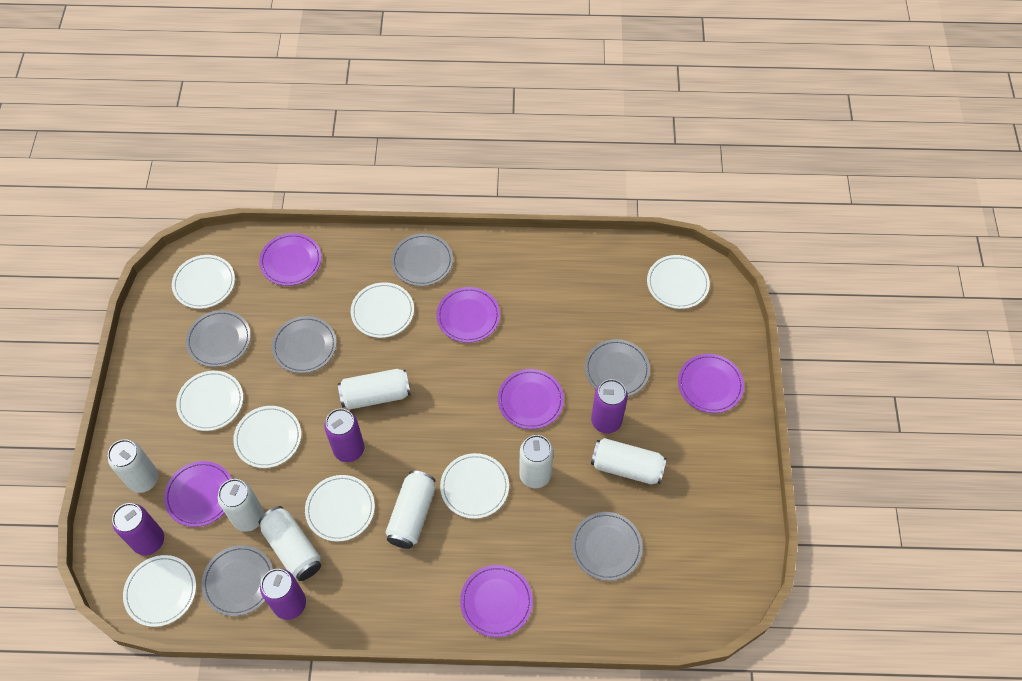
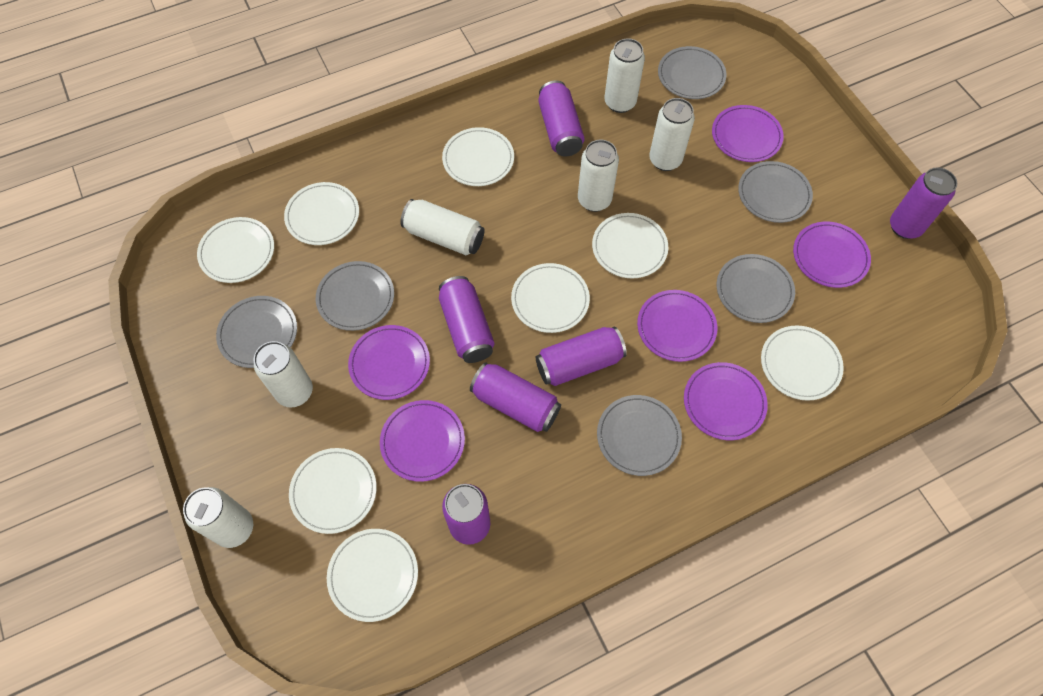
purple can: [112,503,164,555] [260,569,306,620] [324,408,364,462] [591,379,628,433] = 4 -> [439,276,494,363] [442,484,490,545] [470,362,561,432] [536,327,627,386] [538,81,585,157] [890,167,957,239] = 6
white can: [108,439,158,493] [218,479,264,532] [259,506,321,581] [338,369,411,410] [385,471,436,549] [519,435,553,488] [591,438,667,484] = 7 -> [183,487,253,548] [254,341,313,407] [400,199,485,255] [578,140,619,212] [604,38,645,113] [649,98,695,171] = 6

